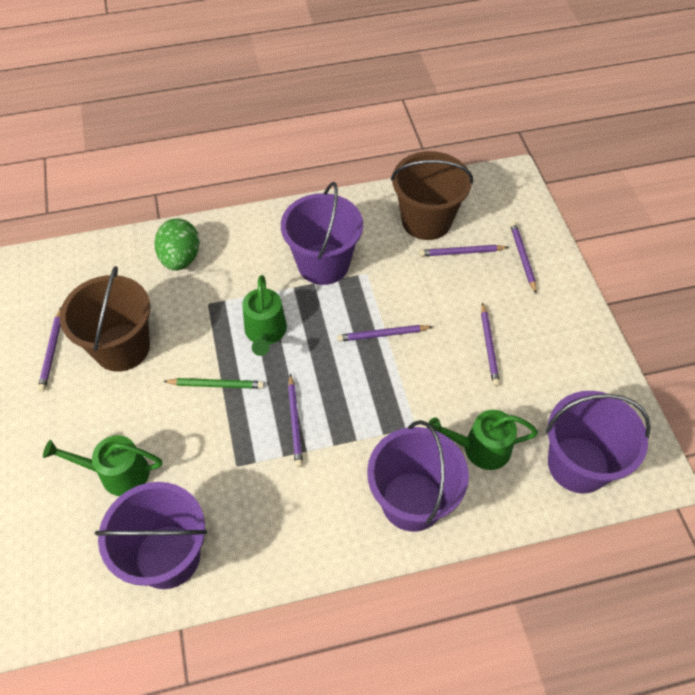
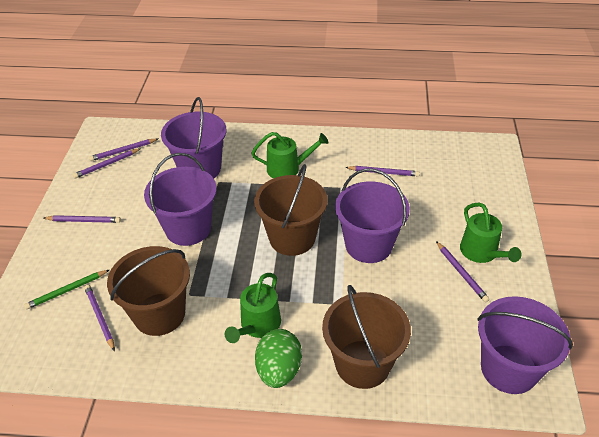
brown bucket: [60,266,151,372] [391,151,473,240] = 2 -> [107,246,190,336] [254,164,328,256] [322,285,411,389] = 3

